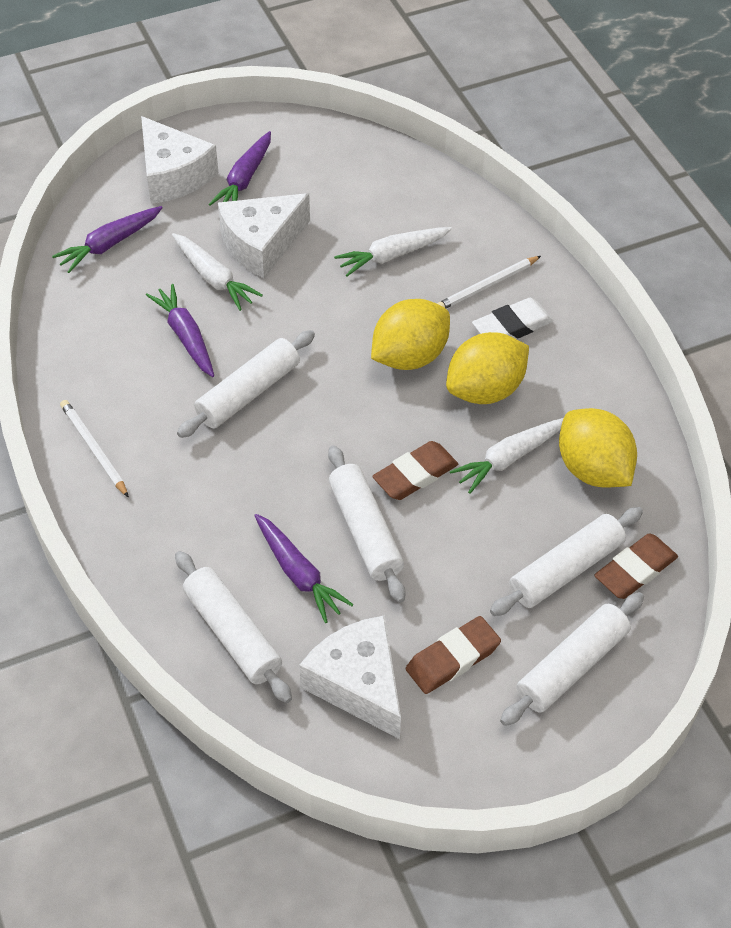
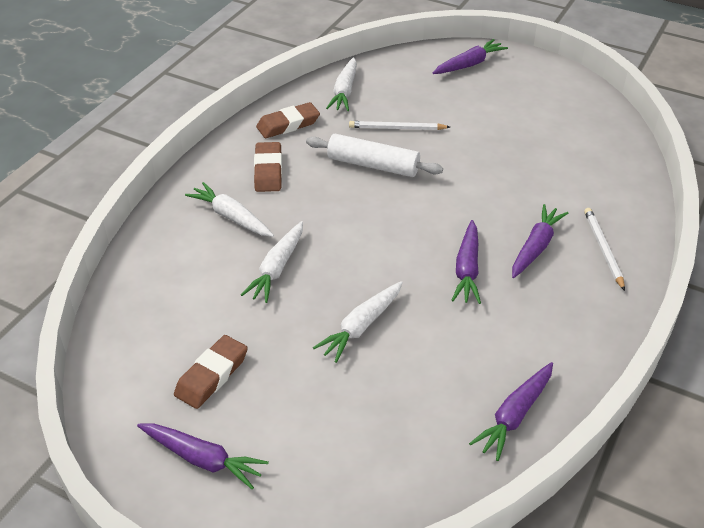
purple carrot: [52,206,163,273] [146,284,214,377] [208,131,271,206] [254,514,354,623] = 4 -> [137,423,269,490] [433,39,508,74] [452,220,481,304] [469,362,553,461] [512,204,568,278] = 5
white carrot: [172,233,263,311] [334,227,452,276] [450,418,564,494] = 3 -> [185,182,274,237] [241,221,303,303] [313,281,403,363] [326,57,357,111] = 4
white cheese: [141,116,218,204] [218,193,310,278] [299,616,401,739] = 3 -> none = 0
white eraser: [472,298,553,338] = 1 -> none = 0
white rolling pin: [175,551,292,703] [177,330,315,438] [328,445,406,603] [490,507,643,616] [500,592,644,726] = 5 -> [306,134,443,177] = 1
yellow lemon: [371,299,450,370] [446,332,529,404] [559,408,637,488] = 3 -> none = 0

